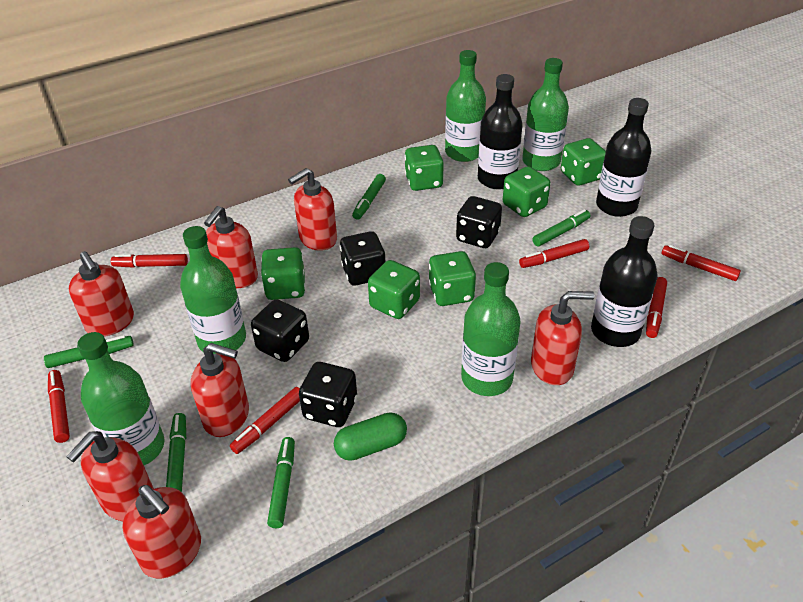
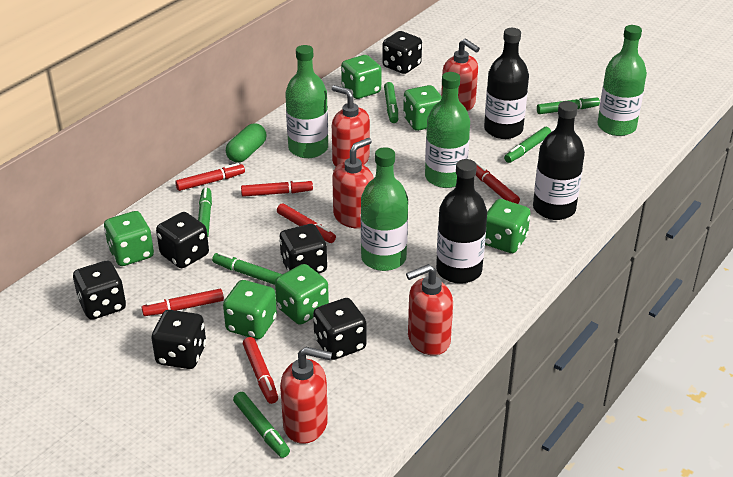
black dice: [251,299,309,362] [299,362,357,427] [340,231,385,286] [456,196,502,248] = 4 -> [73,261,126,320] [151,310,206,369] [156,212,209,268] [279,224,327,274] [313,298,366,360] [382,31,422,74] = 6
green bottle: [77,332,165,465] [180,226,246,354] [445,50,486,162] [461,262,521,396] [522,58,569,171] = 5 -> [285,45,328,158] [361,147,408,271] [425,72,470,188] [597,25,647,136] = 4
green marker: [44,335,134,368] [166,413,186,492] [267,437,295,528] [352,174,386,220] [532,209,590,247] = 5 -> [198,188,212,237] [212,252,282,285] [233,392,290,458] [384,82,398,123] [504,127,551,163] [537,96,600,114] = 6
red soap dispenser: [67,431,154,521] [69,251,134,337] [122,485,201,579] [191,343,249,437] [204,206,258,288] [288,168,337,251] [531,291,595,385] = 7 -> [280,347,332,444] [332,85,370,167] [332,138,374,229] [406,264,453,355] [441,39,480,111] = 5

